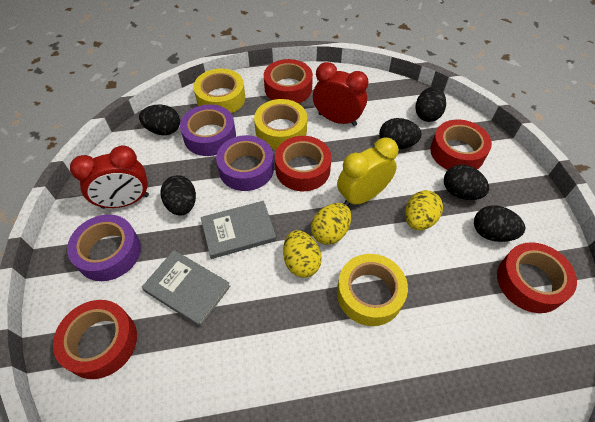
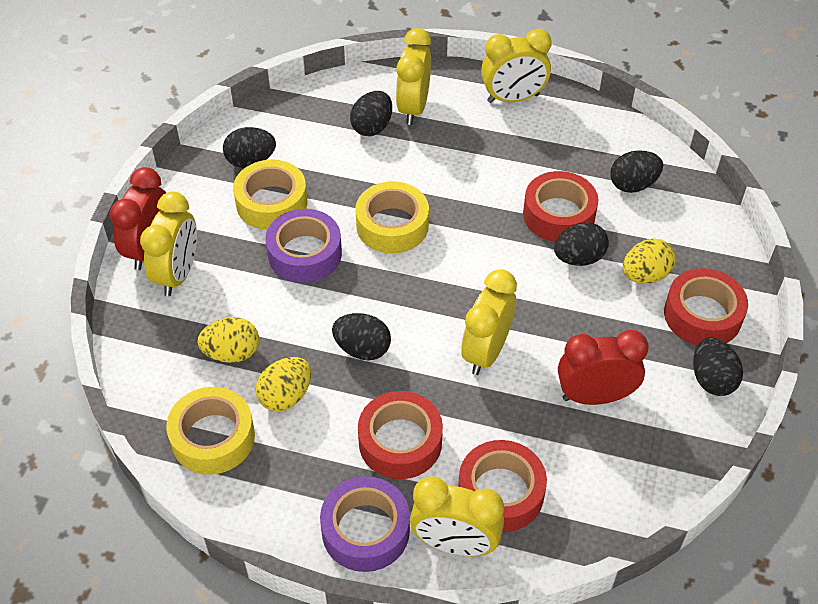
grey book: [142,250,230,327] [201,201,276,259] = 2 -> none = 0
purple tape: [67,215,141,281] [180,104,236,156] [216,135,274,191] = 3 -> [265,209,342,283] [320,476,410,572] = 2
red tape: [53,300,137,379] [264,59,313,103] [275,136,332,191] [430,120,492,170] [497,242,577,313] = 5 -> [358,391,443,479] [458,440,547,532] [523,171,598,242] [664,268,748,346] = 4
yellow clock: [337,137,398,206] = 1 -> [140,192,197,296] [396,28,431,125] [410,476,504,556] [461,269,517,375] [481,29,552,103] = 5

